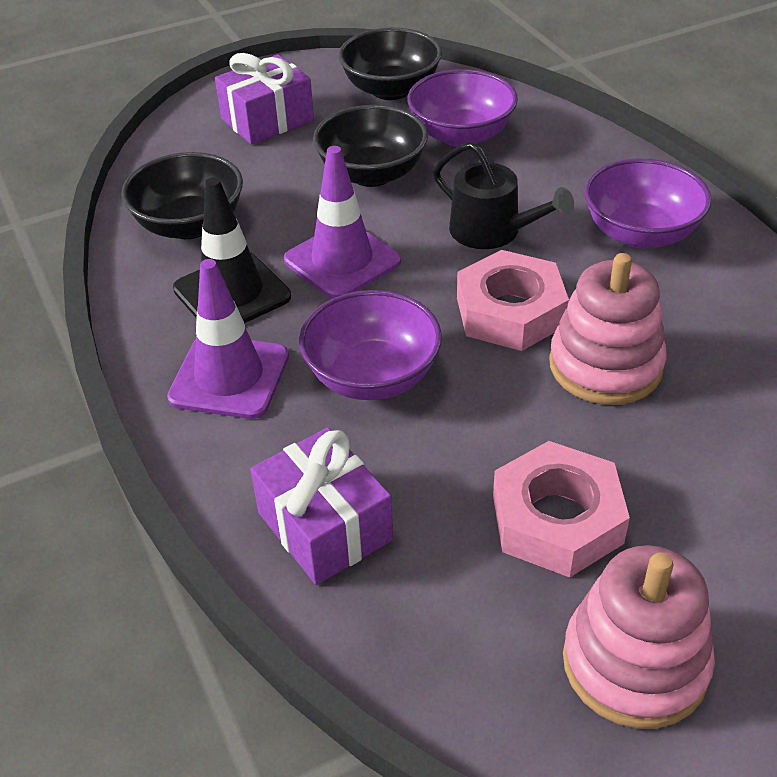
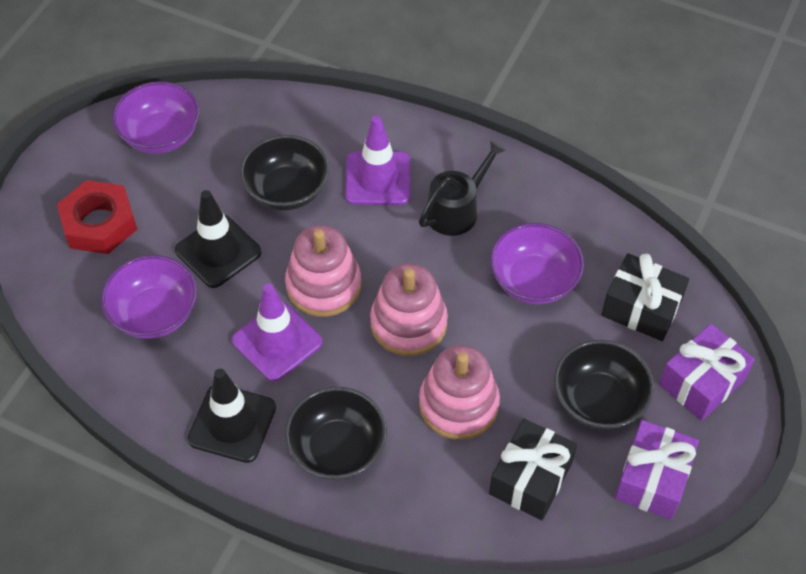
black gift: none = 0 -> [489,419,577,520] [601,253,689,341] = 2
black traffic cone: [173,177,291,323] = 1 -> [175,190,261,288] [188,369,276,463] = 2
pink nut: [457,250,569,351] [493,441,630,578] = 2 -> none = 0
pink stacking toy: [549,253,667,405] [563,545,715,729] = 2 -> [285,225,361,317] [370,263,448,356] [419,345,500,440] = 3
red nut: none = 0 -> [57,180,137,254] = 1

